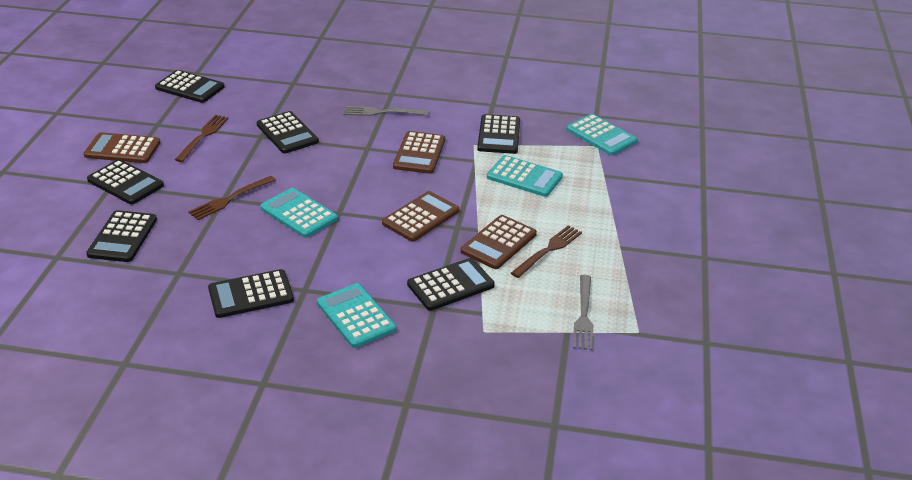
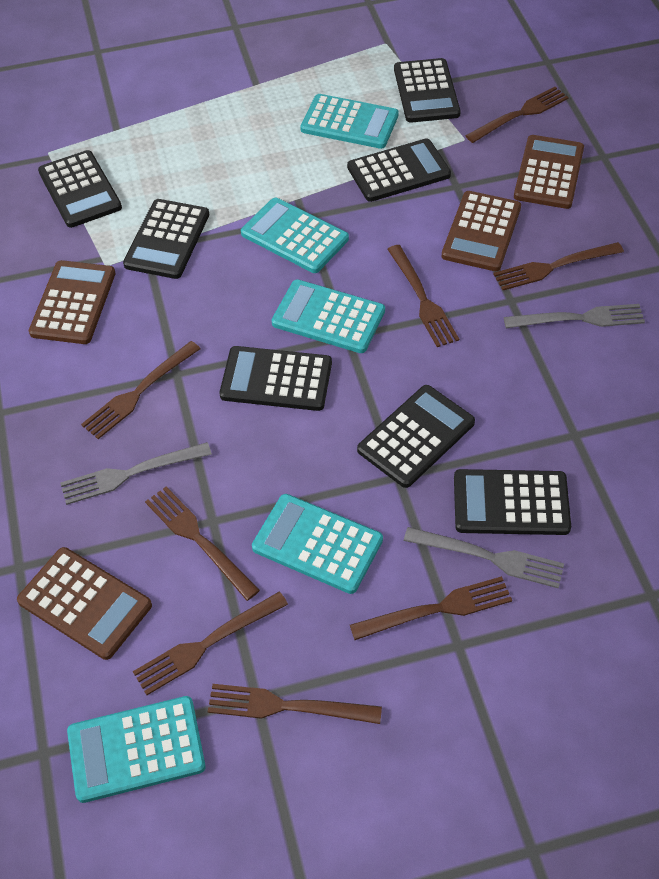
brown fork: [175,115,229,162] [188,176,276,220] [511,225,582,278] = 3 -> [81,341,201,439] [133,592,288,695] [145,487,260,601] [208,684,382,724] [350,576,512,640] [387,245,459,347] [465,87,569,143] [493,242,624,290] = 8
grey fork: [343,106,429,116] [573,275,593,350] = 2 -> [60,442,212,505] [404,527,564,589] [504,304,645,328] = 3
turquoise calculator: [260,188,338,238] [317,283,396,348] [487,155,563,197] [566,114,637,155] = 4 -> [67,696,206,803] [241,198,349,273] [252,494,383,594] [272,279,385,353] [300,94,399,149] = 5

